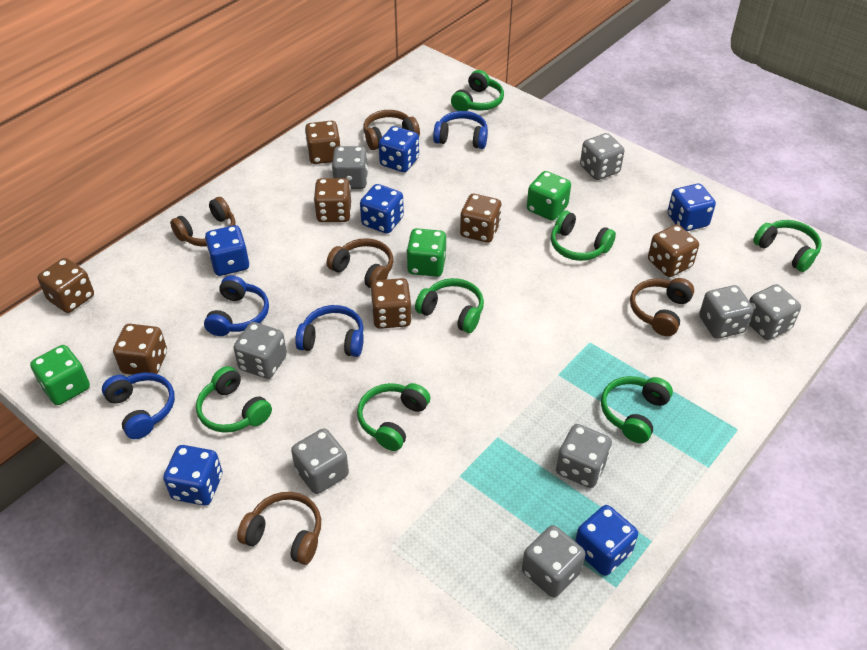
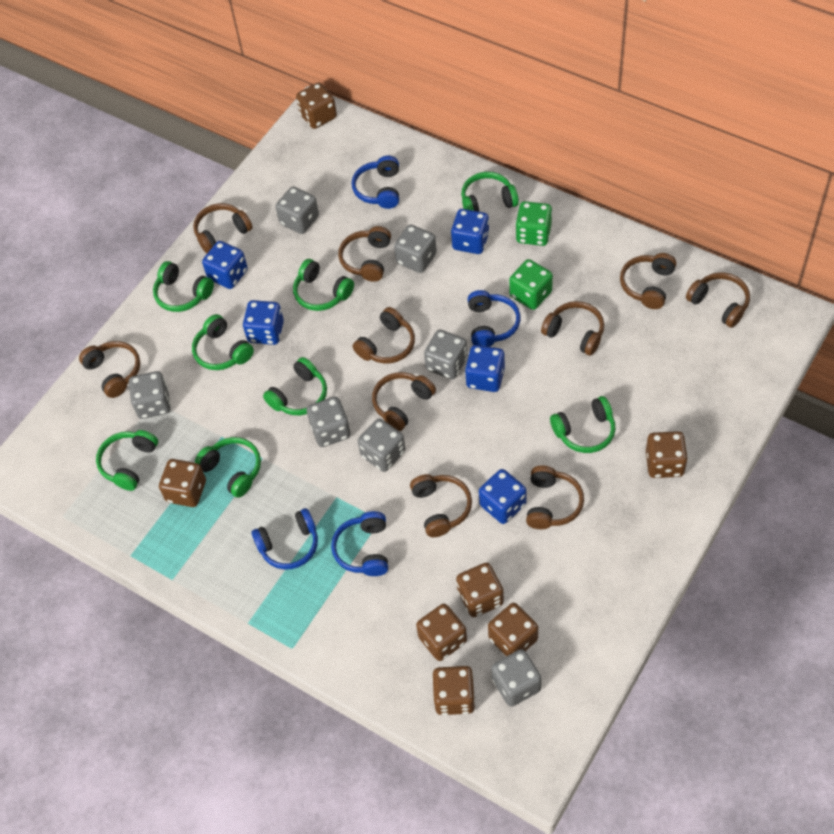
blue dice: [163,445,223,506] [205,225,249,276] [360,184,404,234] [379,126,419,172] [575,505,638,576] [668,184,716,231] = 6 -> [202,241,248,289] [243,300,284,345] [451,209,489,254] [465,345,505,392] [479,469,526,524] = 5
brown headphones: [170,197,236,247] [237,492,321,565] [327,238,393,288] [363,110,420,150] [630,278,694,336] = 5 -> [79,341,140,398] [193,203,252,253] [338,226,391,282] [353,307,415,364] [372,372,436,431] [410,474,472,537] [526,465,584,529] [541,301,604,355] [620,253,676,309] [686,272,750,328] = 10
green dice: [30,345,90,405] [407,228,446,277] [527,171,571,221] = 3 -> [509,259,553,310] [516,201,552,246] = 2
green headphones: [196,366,272,433] [357,383,430,451] [415,278,484,333] [451,70,504,111] [551,210,616,261] [601,376,673,443] [753,220,822,272] = 7 -> [96,430,158,491] [153,261,214,312] [192,314,254,370] [195,437,261,498] [263,357,327,415] [293,259,354,311] [461,172,519,211] [550,396,616,453] = 8
grey dice: [234,322,287,379] [291,428,349,494] [332,146,368,189] [522,525,585,598] [556,424,612,488] [580,133,624,180] [699,285,754,339] [749,284,801,340] = 8 -> [129,371,171,419] [275,186,319,234] [307,397,351,447] [358,419,405,472] [394,225,437,273] [424,329,468,380] [491,649,542,707] = 7

